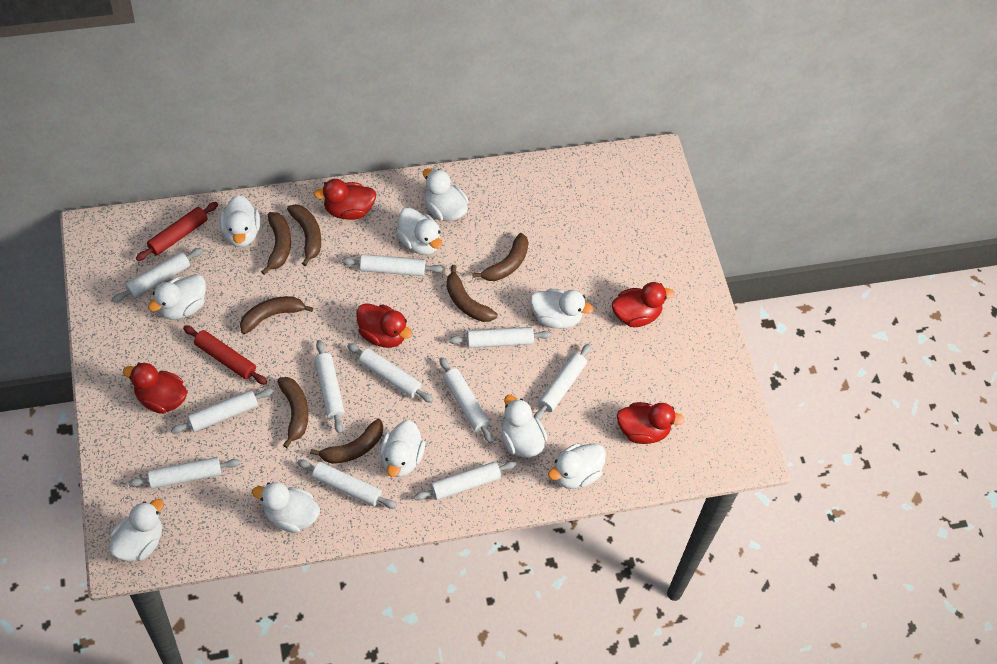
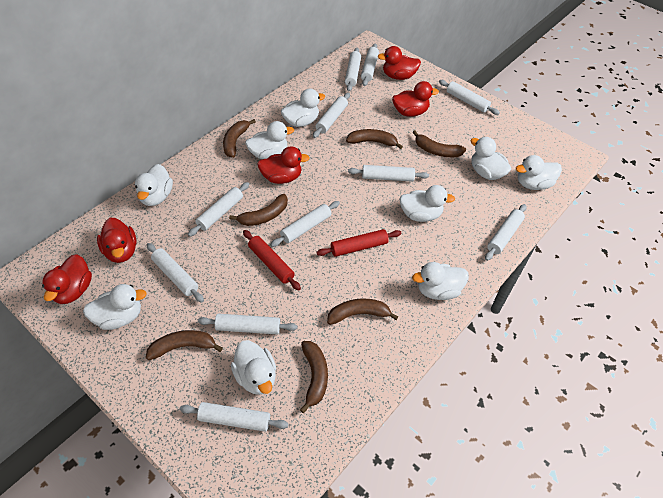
white duck: [109,499,164,562] [148,274,206,320] [219,195,260,247] [252,482,320,533] [380,420,425,477] [396,207,442,255] [423,168,469,222] [501,395,547,457] [530,289,594,329] [548,443,606,489] = 10 -> [83,284,147,330] [135,164,173,206] [231,340,276,395] [245,121,294,159] [281,89,325,127] [399,185,455,222] [412,262,469,300] [470,137,511,180] [516,155,562,190] = 9

